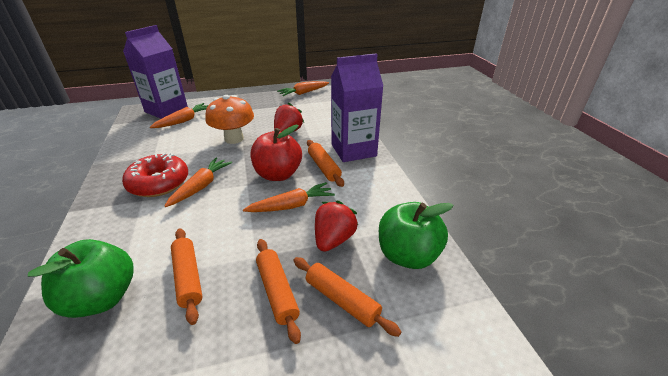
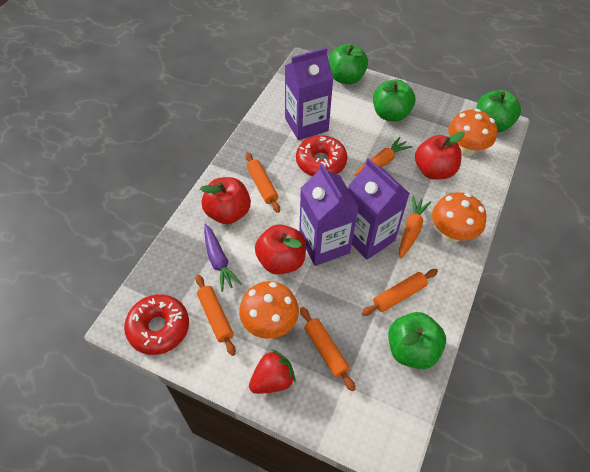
green apple: [28,239,134,318] [379,202,454,269] = 2 -> [328,44,368,84] [373,79,415,122] [388,312,446,369] [476,90,521,132] = 4
orange carrot: [150,103,208,128] [165,158,232,207] [243,182,335,212] [277,81,329,96] = 4 -> [354,137,412,176] [399,196,431,259] = 2
orange mushroom: [206,95,254,144] = 1 -> [239,281,299,339] [432,192,487,242] [448,109,497,157] = 3
purple carrot: none = 0 -> [204,224,242,292] = 1
purple carton: [123,25,188,119] [331,53,383,162] = 2 -> [285,48,334,140] [299,164,359,266] [348,158,410,260] = 3
red apple: [251,125,302,181] = 1 -> [200,177,251,224] [255,224,306,275] [415,131,465,180] = 3
red donut: [122,153,188,197] = 1 -> [124,294,189,355] [296,135,348,176] = 2
red strawberry: [274,103,304,132] [315,201,358,252] = 2 -> [249,349,296,394] = 1

